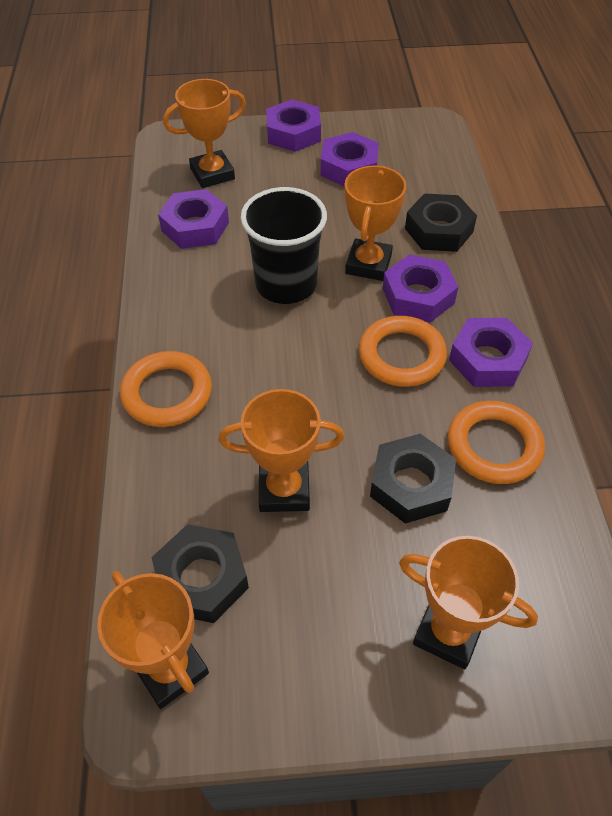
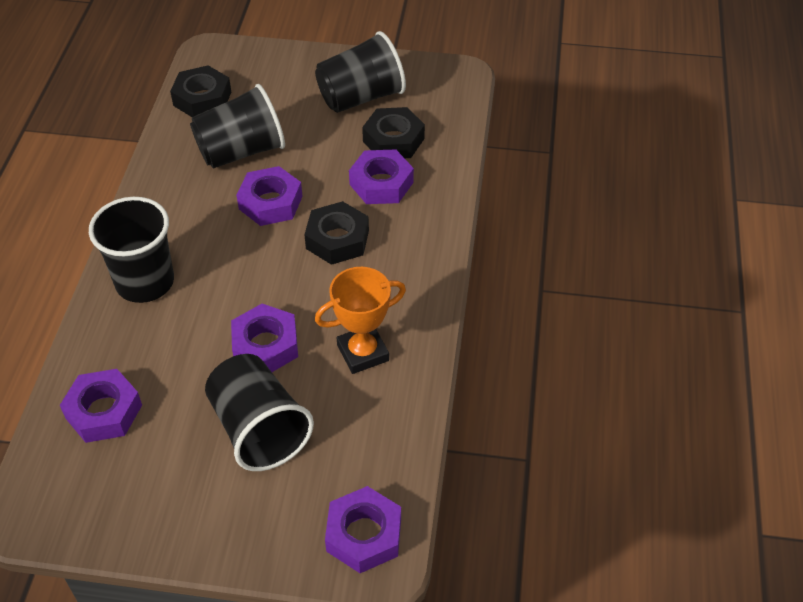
black cup: [241,187,327,304] = 1 -> [89,197,174,303] [190,84,285,169] [205,354,314,471] [315,31,406,113] = 4
orange ring: [120,351,212,427] [359,316,447,387] [448,401,545,484] = 3 -> none = 0
orange trophy: [97,571,209,709] [163,79,246,188] [219,389,344,512] [345,165,407,281] [399,536,538,669] = 5 -> [315,267,406,374] = 1

